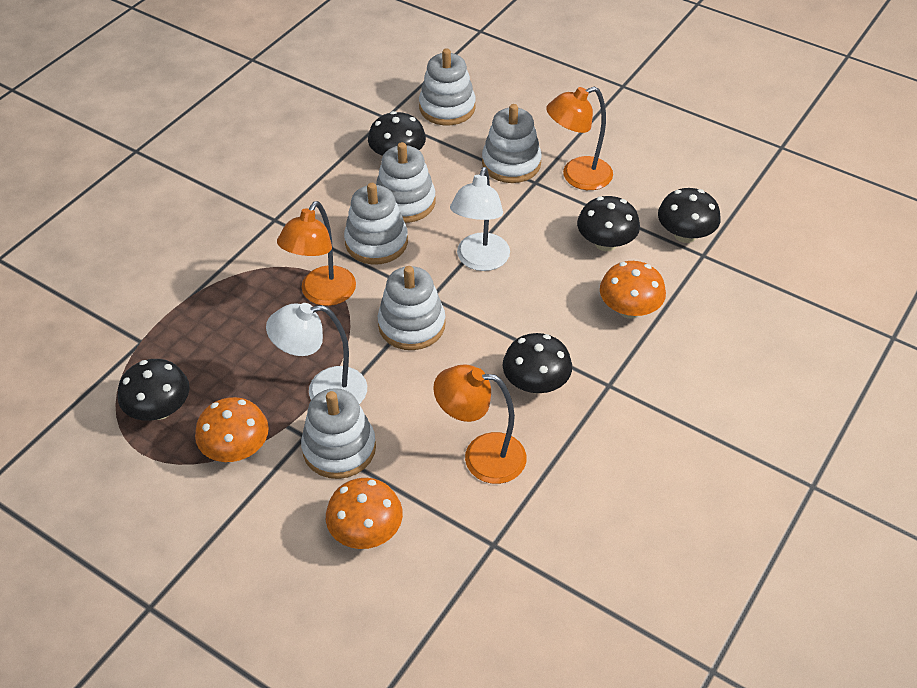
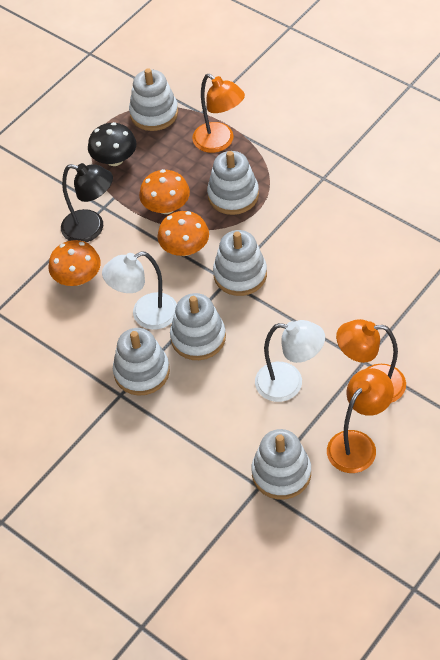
black lamp: none = 0 -> [61,163,113,242] = 1
black mushroom: [118,359,190,421] [368,111,426,156] [503,333,572,394] [577,196,640,251] [658,188,721,243] = 5 -> [88,122,137,166] = 1

